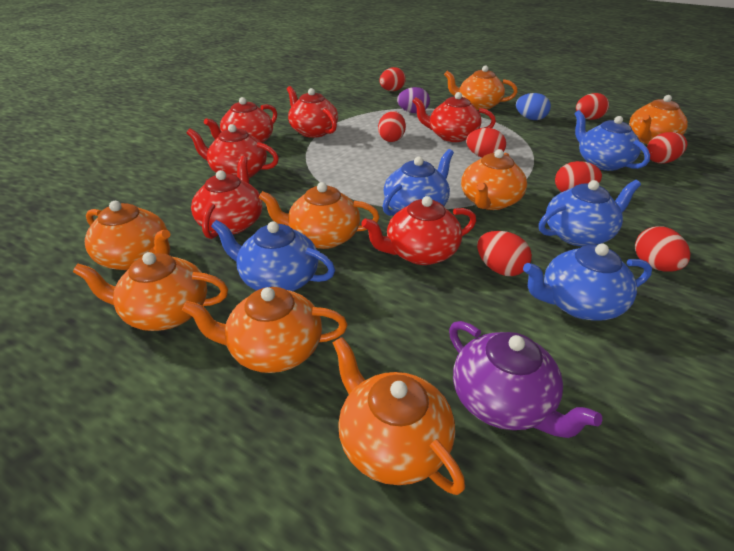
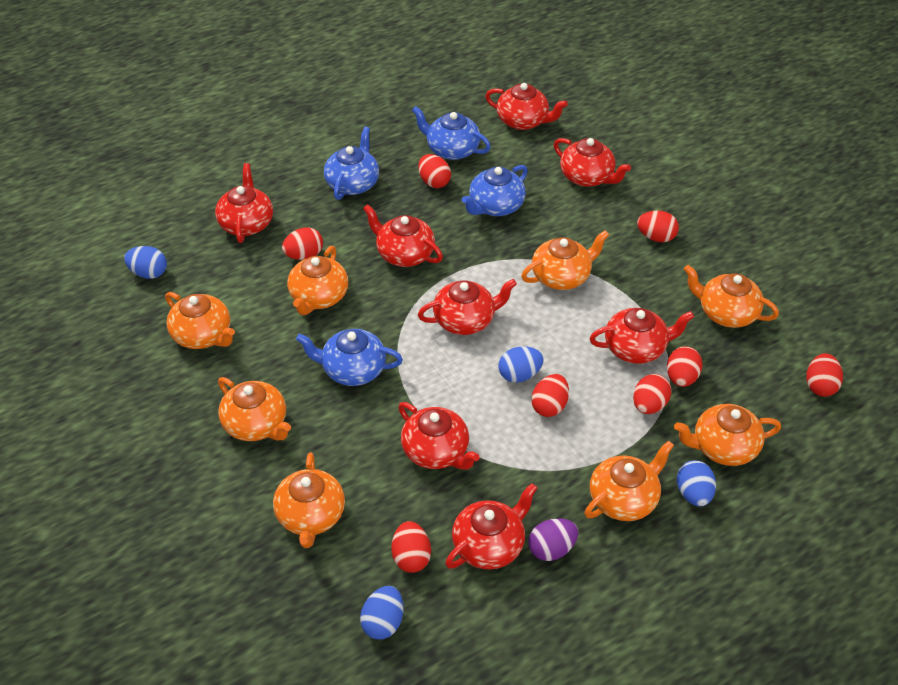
blue egg: [516,93,551,120] = 1 -> [124,246,167,279] [360,586,403,639] [498,346,544,383] [677,460,716,507] = 4
blue teapot: [211,220,335,291] [382,149,454,216] [523,244,652,321] [539,180,641,246] [574,110,650,171] = 5 -> [296,329,403,386] [324,127,379,200] [412,106,491,160] [462,165,528,216] = 4
purple teapot: [449,321,602,438] = 1 -> none = 0
red teapot: [187,124,279,178] [191,156,262,239] [204,97,277,143] [287,86,338,138] [361,196,476,265] [412,92,496,142] = 6 -> [215,163,273,243] [363,204,443,267] [398,402,480,470] [418,279,517,335] [445,483,537,569] [485,83,568,130] [554,138,631,187] [589,308,694,364] = 8

